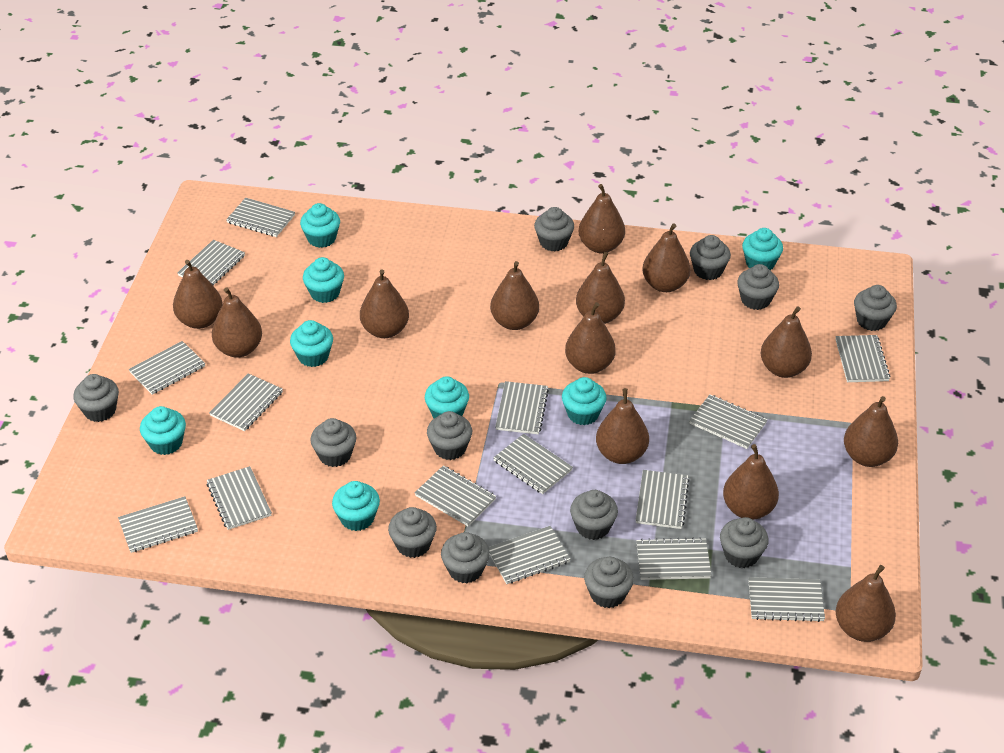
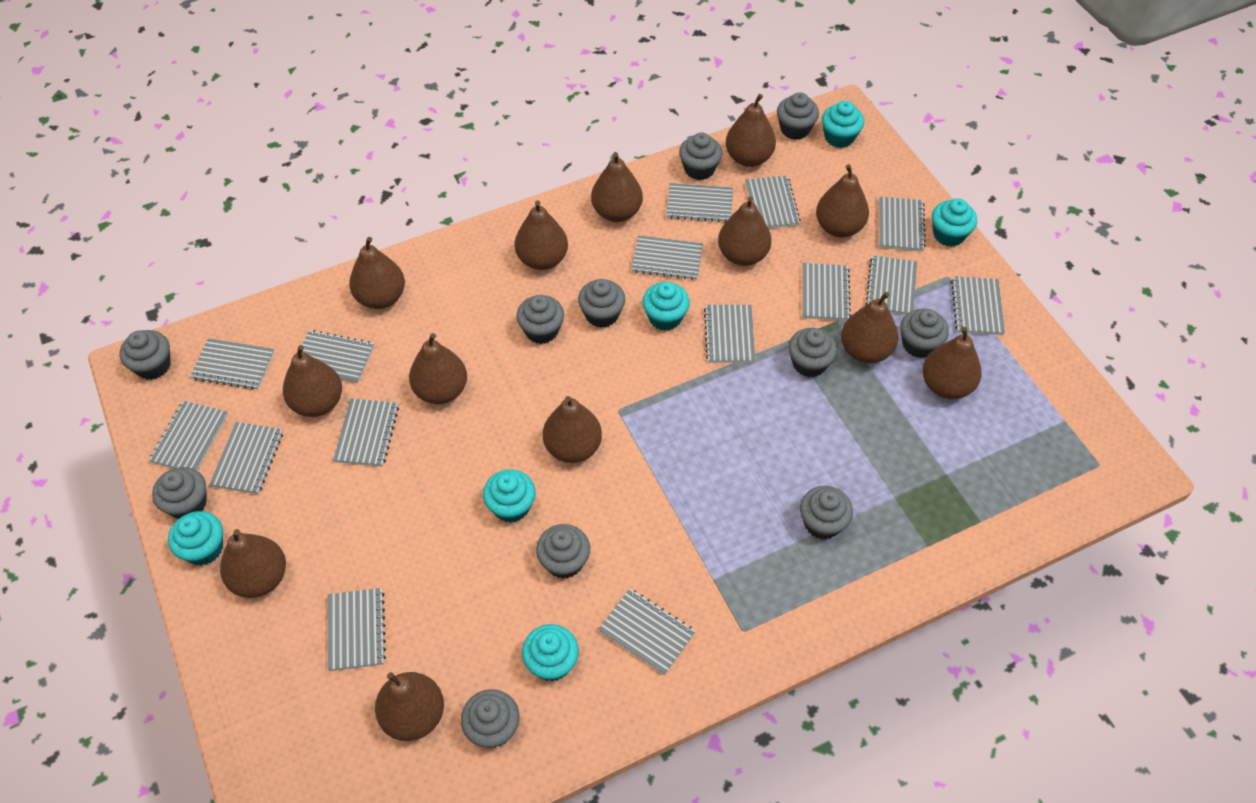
grey cupcake: [73,374,119,422] [310,418,356,467] [388,507,437,558] [427,411,472,460] [441,532,490,583] [534,207,574,251] [570,490,618,540] [584,557,634,608] [690,235,731,280] [720,517,769,568] [737,264,779,310] [854,285,897,331] = 12 -> [119,330,171,380] [152,467,207,519] [461,689,520,748] [516,295,564,344] [536,524,590,579] [578,279,625,328] [679,133,723,180] [777,92,819,140] [789,328,837,378] [800,486,853,539] [900,309,949,358] = 11
turquoise cupcake: [140,406,186,455] [290,320,333,367] [300,203,340,248] [303,257,344,303] [332,481,380,531] [425,376,469,419] [562,377,607,425] [742,228,783,271] = 8 -> [168,511,223,566] [483,469,536,523] [522,624,579,681] [642,282,690,331] [822,101,864,148] [932,198,977,247] = 6

